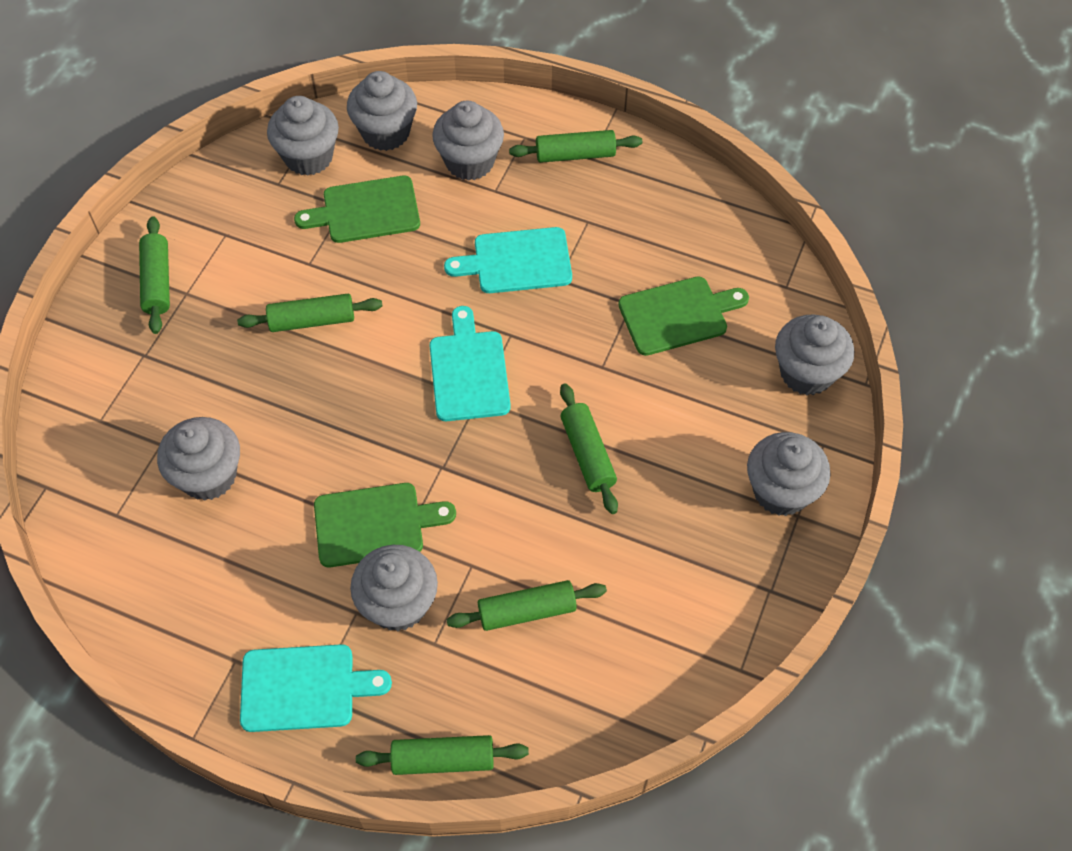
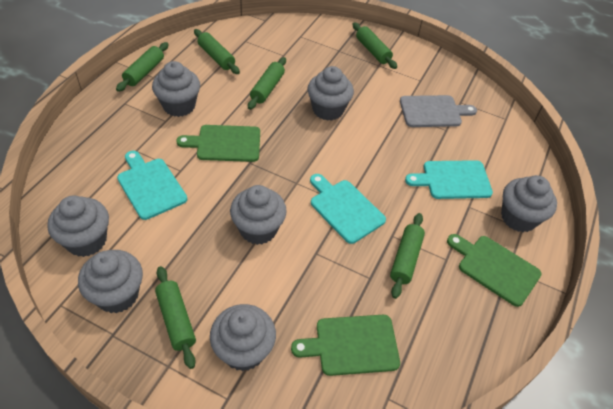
grey cutting board: none = 0 -> [400,95,477,127] = 1

